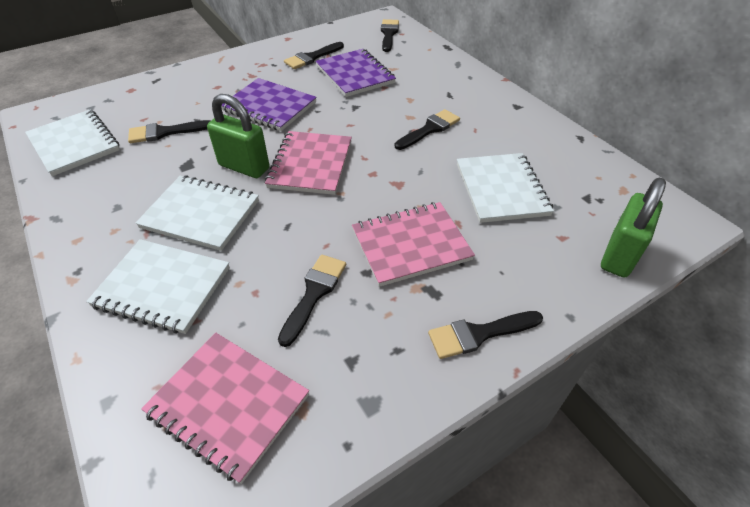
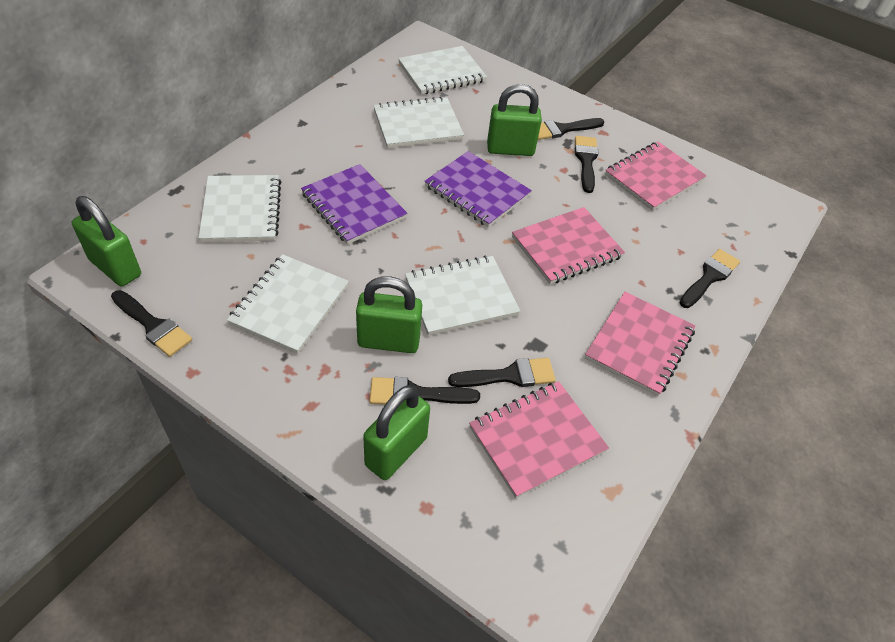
green padlock: [207,94,269,178] [601,177,666,278] = 2 -> [72,196,141,286] [356,276,422,353] [363,385,430,480] [487,84,542,156] = 4
pink notebook: [141,333,309,484] [265,131,352,195] [352,202,475,287] = 3 -> [469,381,609,498] [512,207,625,284] [585,292,695,396] [605,142,707,211] = 4
white notebook: [25,109,120,176] [86,239,230,334] [135,175,259,251] [457,153,554,223] = 4 -> [199,175,281,242] [227,254,349,354] [373,97,464,148] [398,46,487,95] [405,256,520,336] = 5

